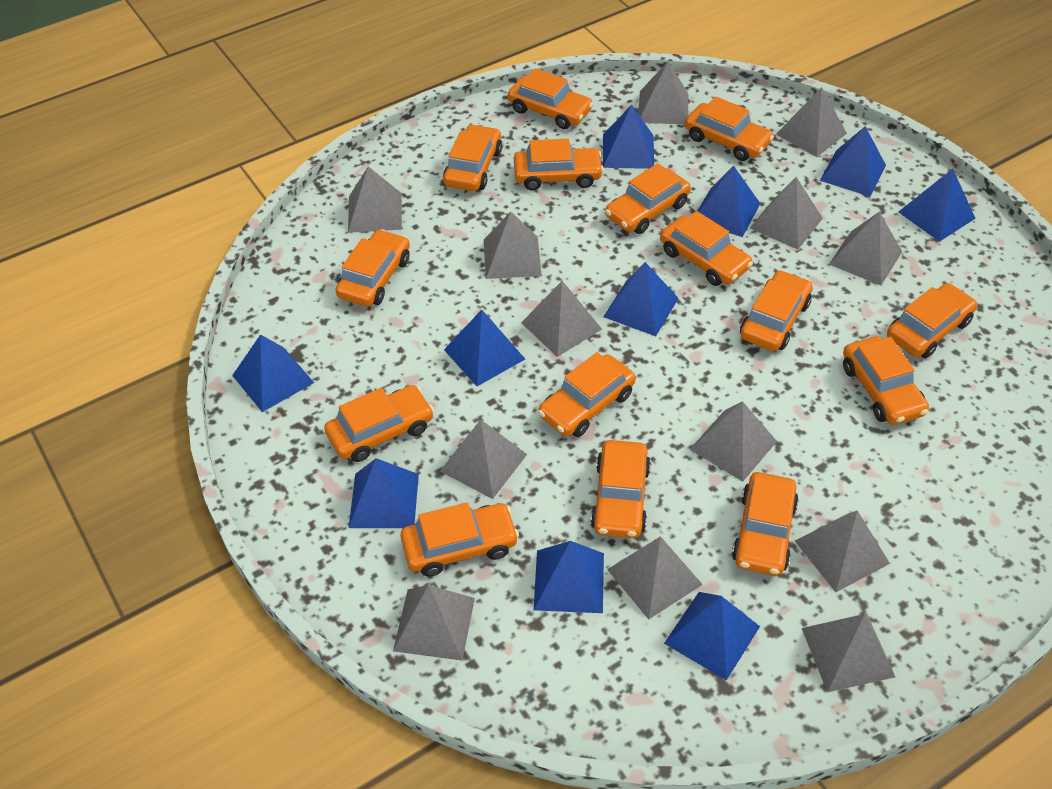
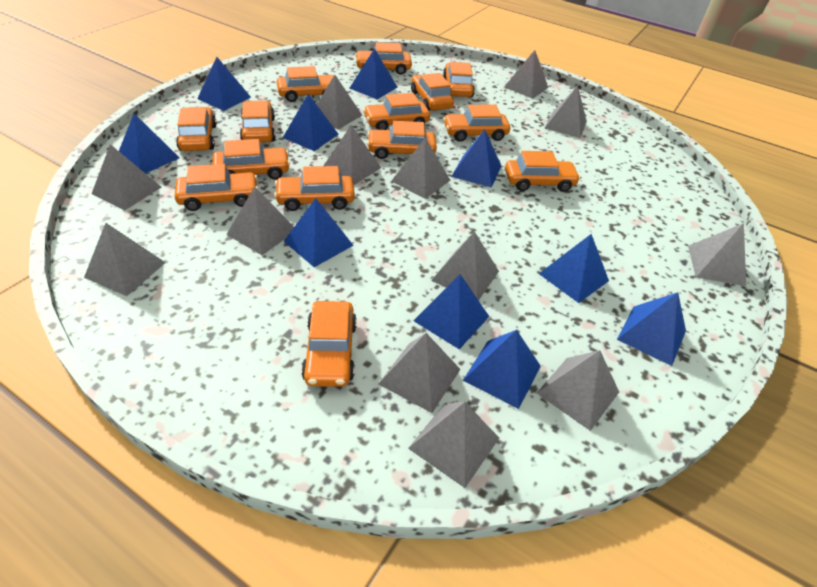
orange car: [324,385,434,462] [335,229,410,307] [401,502,519,577] [443,124,502,191] [508,68,593,129] [514,139,604,191] [538,352,636,437] [591,440,651,538] [605,163,691,234] [660,211,753,286] [685,96,774,161] [732,472,799,576] [740,270,813,351] [843,336,929,425] [887,283,977,359] = 15 -> [174,164,258,211] [176,107,217,151] [212,139,290,180] [240,100,276,142] [274,166,355,211] [277,66,338,102] [301,301,357,387] [355,42,412,75] [363,93,430,130] [367,121,437,159] [411,73,454,111] [443,62,475,98] [443,105,510,142] [505,151,580,192] = 14

